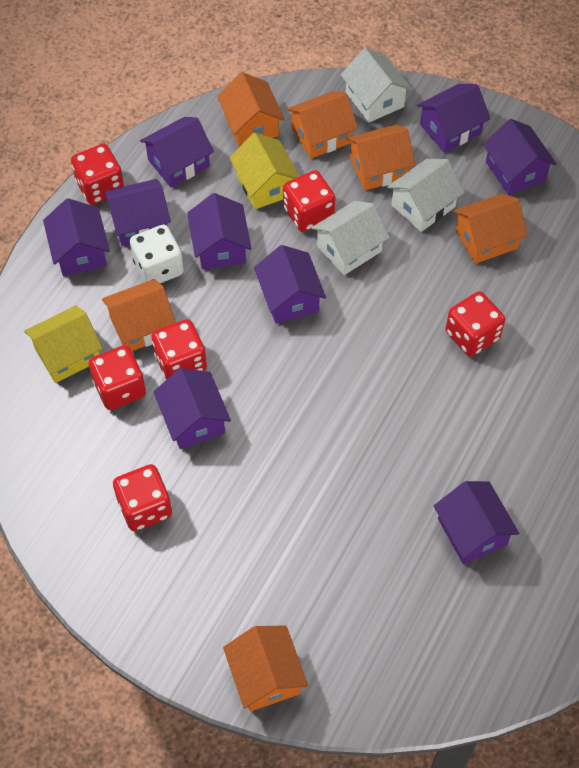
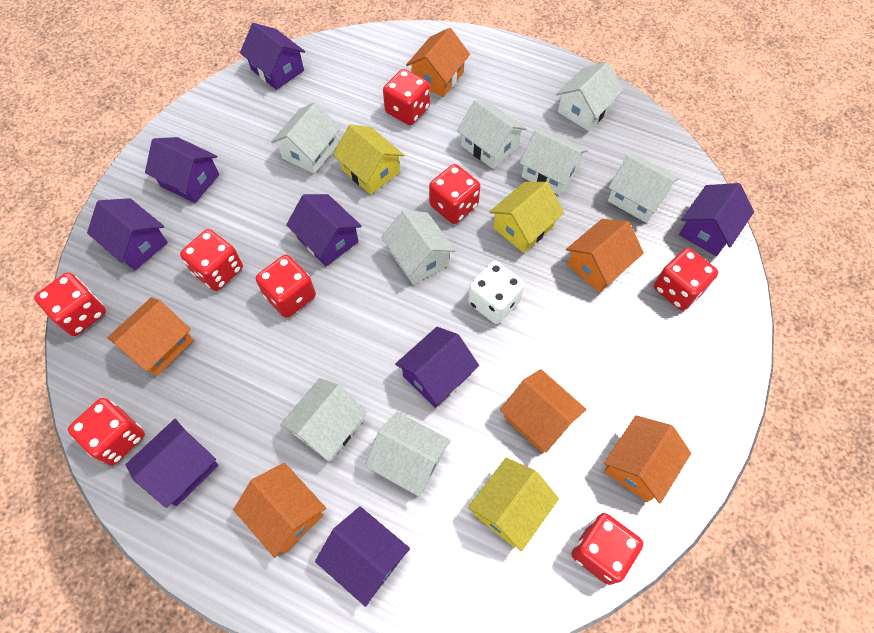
purple house: [43,198,110,276] [104,179,171,246] [140,117,214,188] [154,368,231,449] [187,193,252,270] [254,245,326,324] [417,84,491,153] [434,481,519,564] [483,119,557,195] = 9 -> [87,198,168,270] [125,419,218,508] [145,137,219,203] [240,23,305,90] [286,194,362,266] [315,506,410,607] [395,327,479,408] [679,183,754,256] = 8
red dice: [71,144,124,205] [89,345,146,410] [113,464,172,531] [152,319,207,380] [283,170,335,232] [445,291,505,357] = 6 -> [34,272,106,336] [68,398,145,466] [180,229,243,291] [256,255,316,318] [383,69,430,125] [429,164,480,224] [571,513,644,585] [654,248,718,311] = 8
white house: [311,201,390,275] [341,48,412,123] [387,159,465,232] = 3 -> [271,102,341,174] [280,378,367,462] [365,412,451,497] [381,210,456,284] [457,100,527,169] [520,129,588,196] [556,62,623,131] [608,154,679,223] = 8
yellow house: [24,306,103,383] [229,133,300,209] = 2 -> [333,124,404,195] [468,458,559,551] [489,182,564,253] = 3

